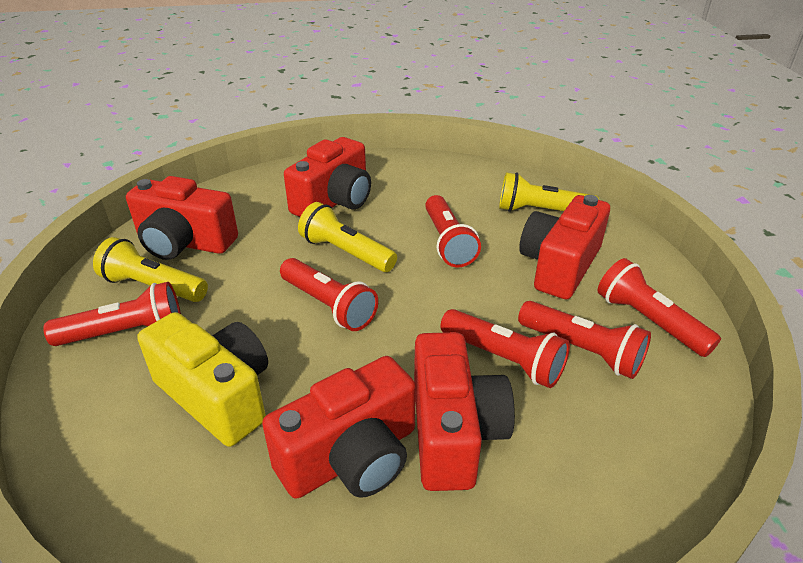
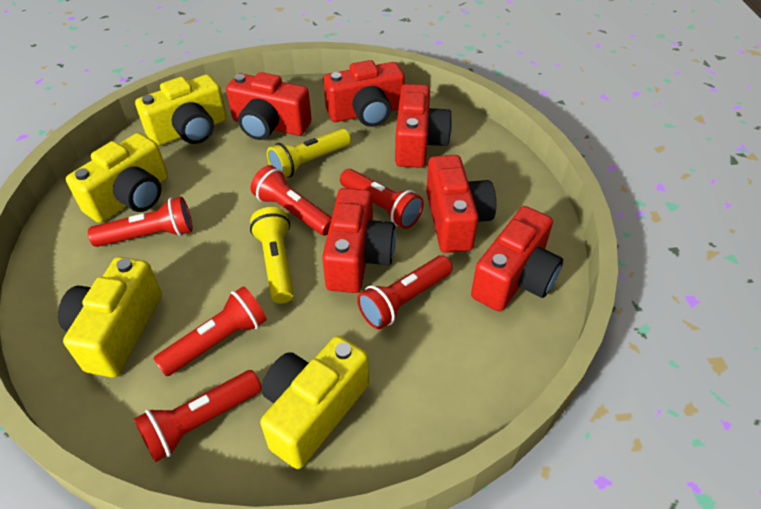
red camera: [126,176,238,260] [262,356,416,499] [284,137,371,217] [414,332,515,491] [519,195,610,299] = 5 -> [226,72,312,140] [322,188,396,293] [324,60,405,127] [395,84,452,168] [426,155,496,253] [471,206,563,311] = 6
yellow camera: [137,312,268,447] = 1 -> [58,257,162,378] [66,133,168,223] [135,74,227,146] [260,336,369,469] = 4
yellow flashlight: [93,237,208,302] [298,202,397,272] [499,172,599,212] = 3 -> [250,207,294,304] [267,129,351,178] = 2

